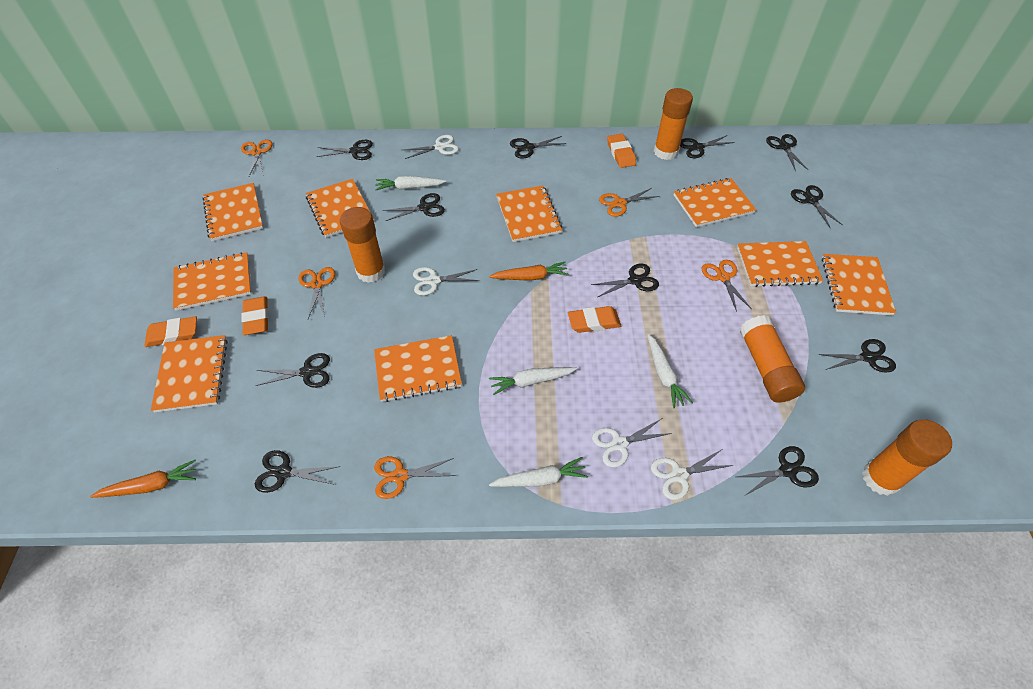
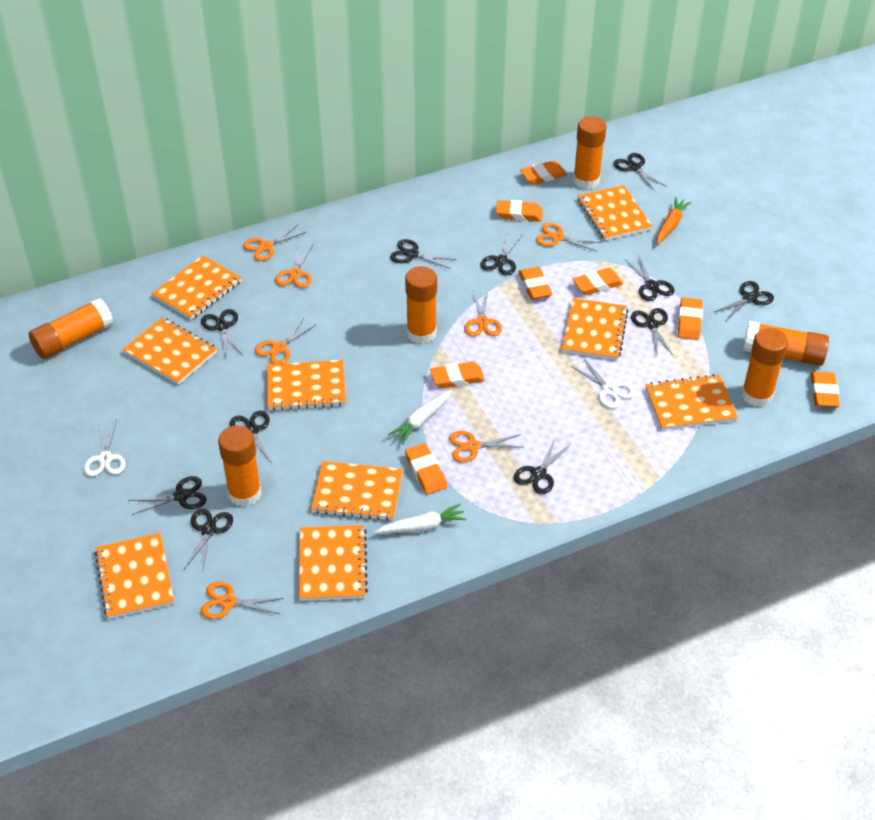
orange carrot: [90,460,196,498] [489,262,569,281] = 2 -> [657,197,692,244] = 1
orange eraser: [145,316,197,347] [241,297,269,335] [568,306,621,333] [607,134,636,168] = 4 -> [405,443,447,494] [430,361,485,388] [496,200,543,222] [518,267,552,299] [520,160,567,184] [573,268,623,295] [678,297,703,340] [811,371,840,407] = 8
orange glue stick: [340,207,385,283] [654,88,693,160] [740,315,805,403] [862,419,952,496] = 4 -> [29,298,113,359] [218,425,261,507] [405,266,437,344] [573,116,606,189] [742,328,788,407] [743,321,829,366] = 6
orange scissors: [241,139,272,176] [299,267,335,319] [374,456,456,499] [599,188,659,217] [701,260,752,312] = 5 -> [201,581,284,619] [243,225,306,261] [255,318,315,364] [275,244,312,288] [449,431,524,462] [464,291,502,336] [536,223,601,251] = 7
white carrot: [375,176,446,190] [489,367,577,395] [489,457,588,487] [647,334,693,408] = 4 -> [374,504,466,534] [388,389,451,444] = 2
white scissors: [404,135,459,159] [413,267,479,296] [592,419,672,467] [651,450,733,500] = 4 -> [84,419,125,476] [571,359,635,408] = 2

